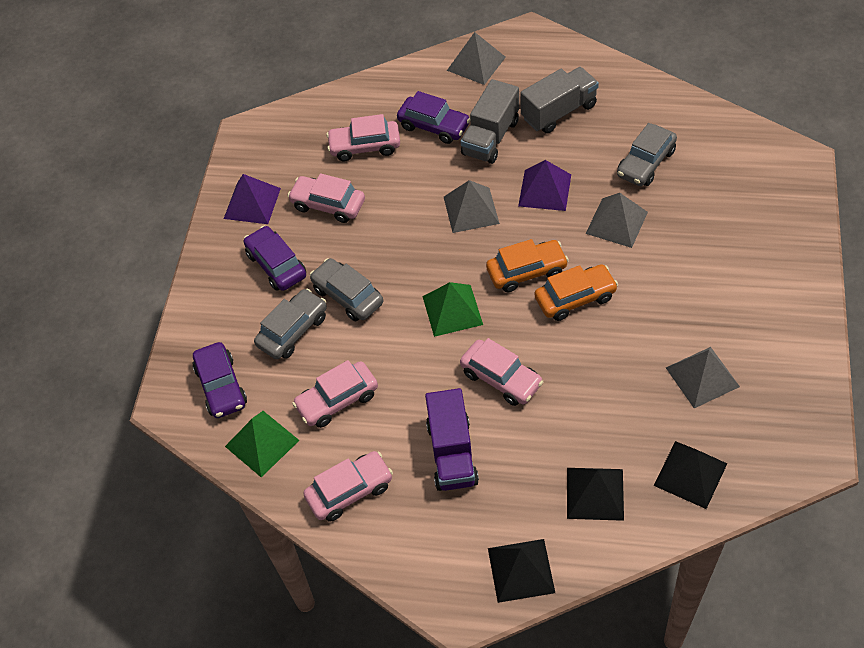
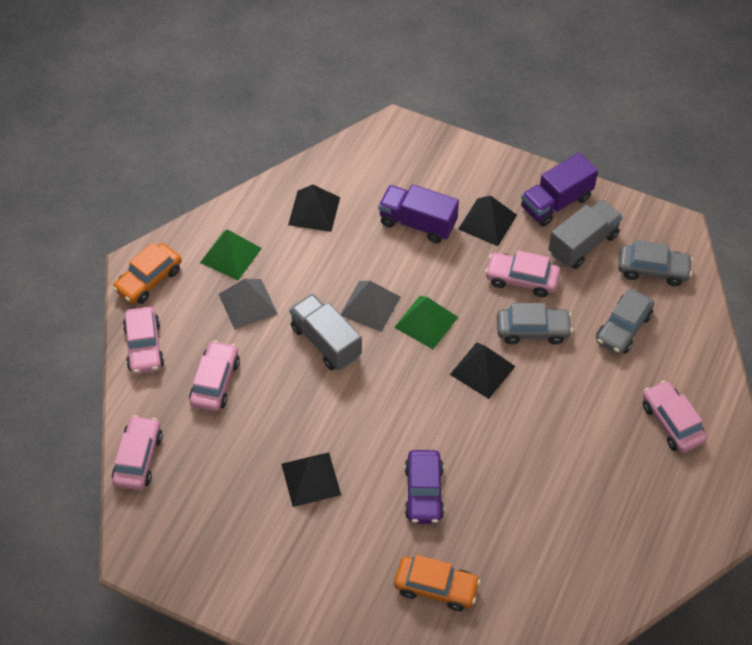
black pyramid: [488,539,555,603] [567,468,624,521] [654,441,727,509] = 3 -> [281,452,341,507] [288,184,340,232] [450,342,515,399] [458,195,517,246] = 4
grey pyramid: [444,180,500,233] [447,32,506,85] [586,193,648,248] [666,347,740,408] = 4 -> [219,279,278,330] [341,281,400,332] = 2
purple car: [192,342,247,418] [244,226,306,291] [397,91,470,144] = 3 -> [405,450,444,524] = 1
purple pyramid: [224,174,281,224] [518,160,571,211] = 2 -> none = 0
purple truck: [425,388,479,491] = 1 -> [378,184,459,243] [521,153,598,227] = 2

